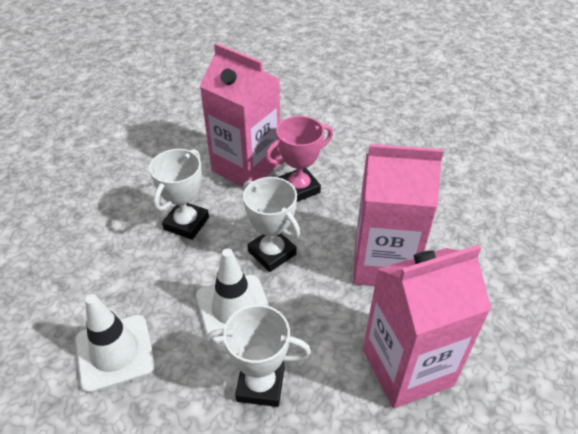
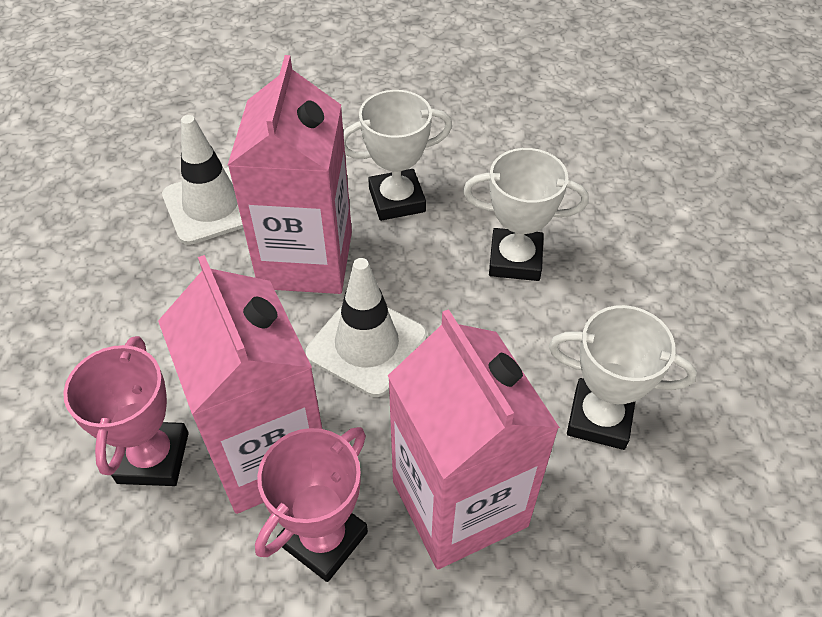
pink trophy: [265,116,333,202] = 1 -> [63,336,189,486] [255,427,368,582] = 2

